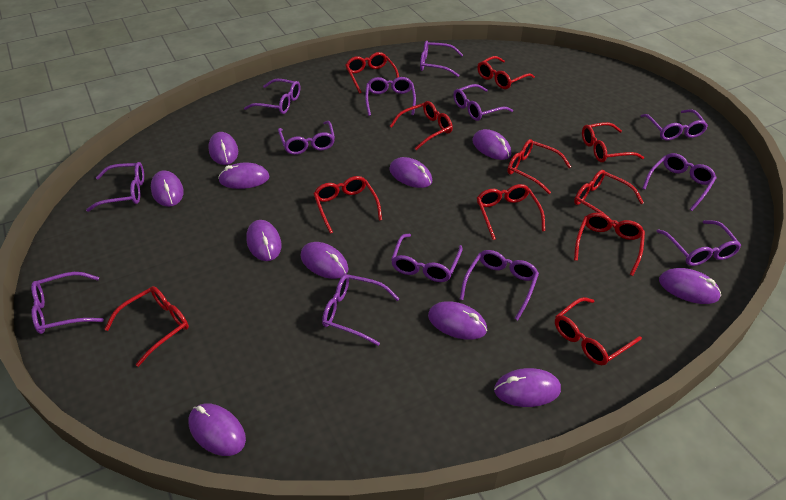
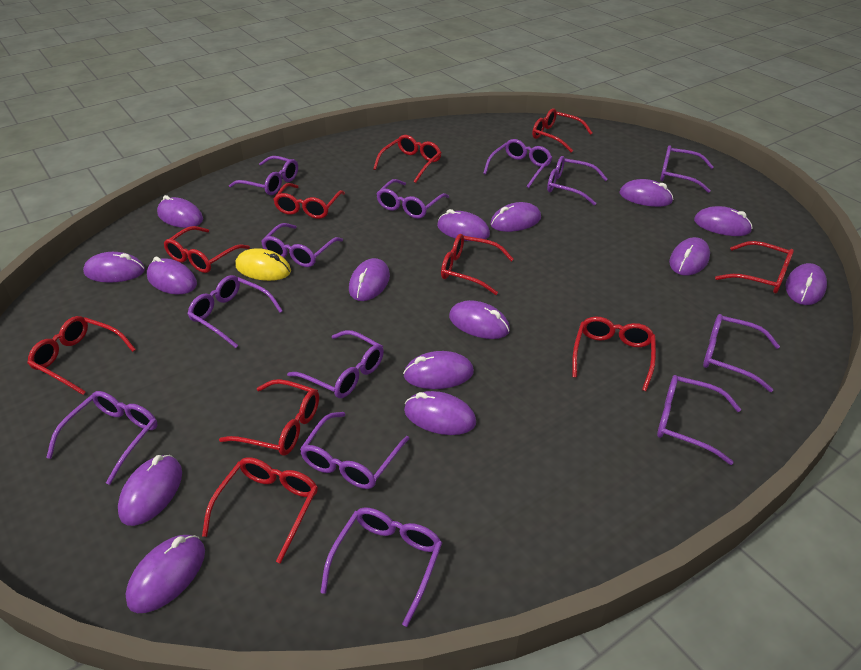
purple mouse: [151,170,184,207] [188,403,246,456] [208,132,238,165] [218,163,270,189] [246,220,281,261] [300,242,349,279] [389,157,432,188] [428,301,487,340] [472,129,511,160] [494,368,561,407] [659,268,721,304] = 11 -> [83,252,145,283] [118,455,182,526] [125,535,205,613] [147,257,197,294] [157,195,203,228] [349,258,390,301] [403,351,474,389] [404,391,476,435] [437,209,490,241] [449,300,510,339] [490,202,541,232] [620,179,674,207] [669,237,710,275] [694,206,753,236] [785,263,827,305] = 15
red glasses: [104,286,189,367] [313,176,382,234] [345,52,399,94] [390,101,453,150] [477,56,535,89] [477,184,545,240] [507,139,571,194] [555,297,642,365] [574,170,644,229] [574,213,645,276] [582,122,644,162] = 11 -> [27,316,136,395] [164,226,250,273] [202,457,318,564] [219,379,319,456] [273,183,345,219] [373,135,441,183] [441,234,514,295] [532,108,592,153] [572,316,656,391] [715,241,794,293] = 10
yellow mouse: none = 0 -> [235,248,291,281] = 1

